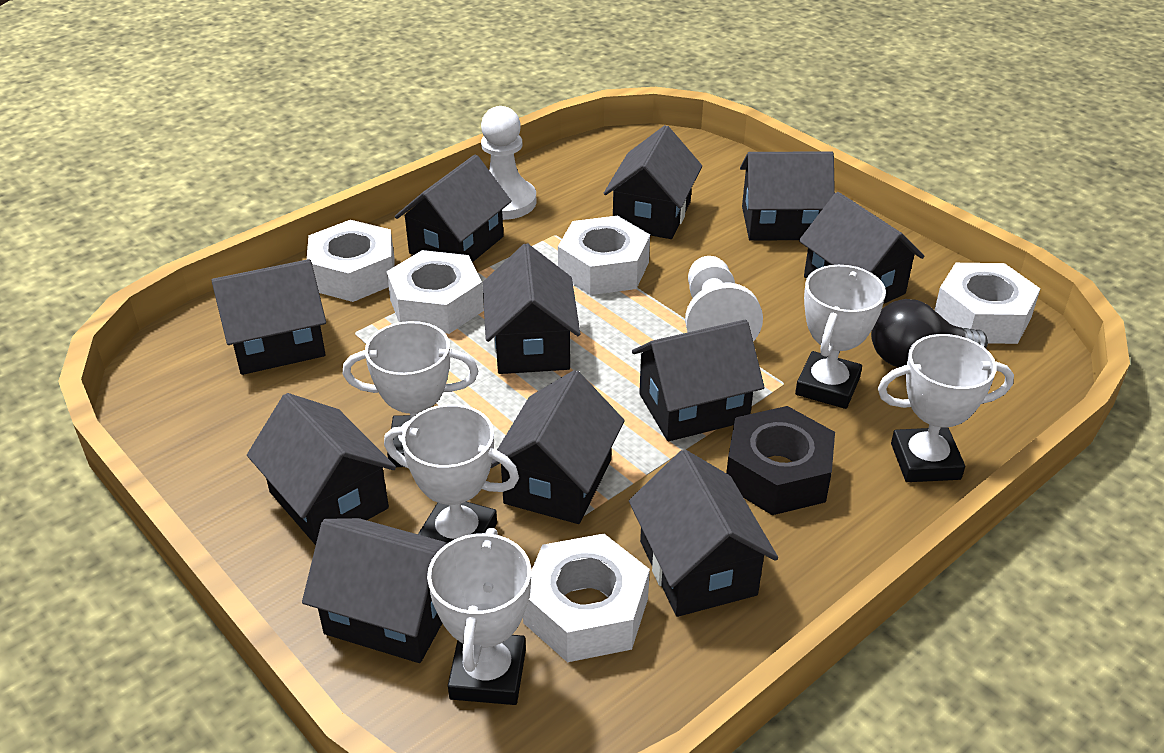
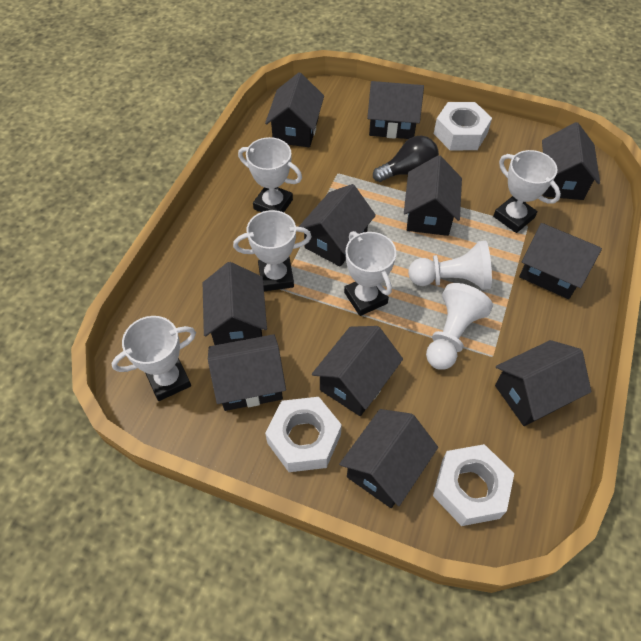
black nut: [726,406,835,515] = 1 -> none = 0
white nut: [307,220,395,302] [387,250,484,334] [523,534,650,662] [558,216,650,295] [935,263,1040,344] = 5 -> [265,397,342,472] [433,444,514,526] [434,102,492,150] = 3

